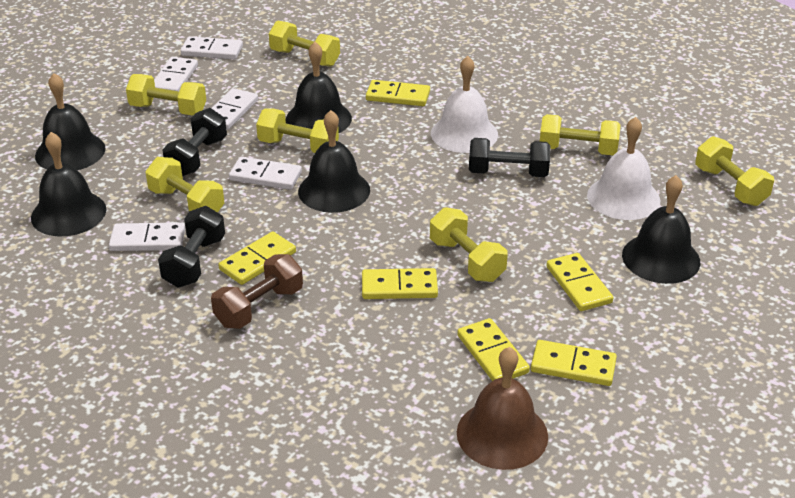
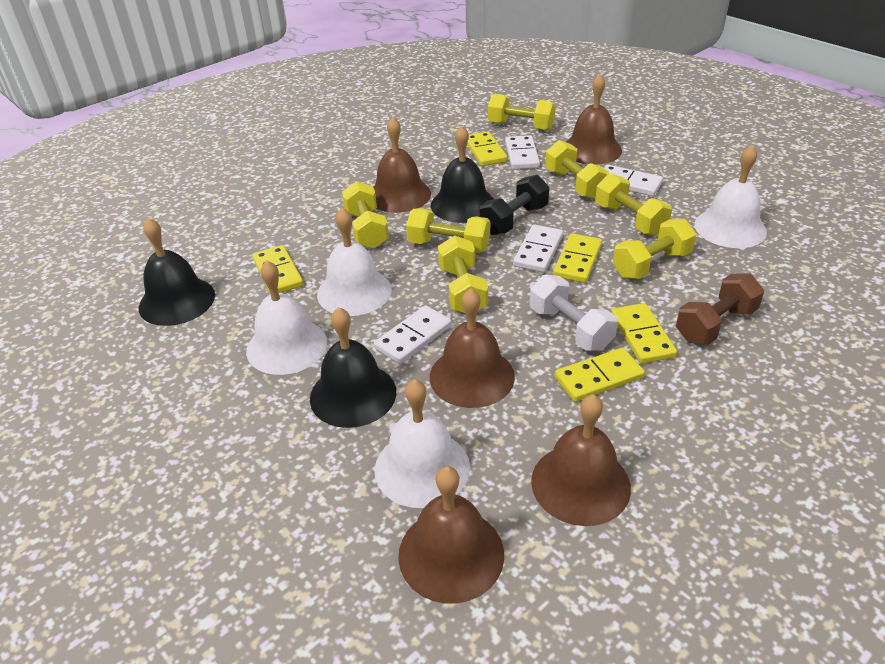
black bell: [31,132,106,236] [35,73,106,170] [286,42,352,133] [298,110,370,213] [622,175,700,284] = 5 -> [139,218,215,326] [310,307,396,428] [431,125,494,223] = 3
black dumbbell: [158,206,225,288] [162,108,227,176] [469,138,551,177] = 3 -> [480,175,549,235] = 1
brown bell: [457,347,548,470] = 1 -> [373,117,431,213] [398,466,504,604] [430,289,515,408] [531,394,631,526] [566,74,622,165] = 5
white bell: [431,56,498,153] [587,117,660,220] = 2 -> [246,260,327,375] [317,208,392,316] [375,379,470,508] [695,145,767,248] = 4
white domino: [109,222,185,251] [154,57,198,91] [180,36,243,59] [212,88,258,130] [229,157,302,190] = 5 -> [374,305,452,364] [505,135,540,169] [513,225,563,272] [604,164,663,196] = 4
white dumbbell: none = 0 -> [530,274,618,351] = 1
yellow domino: [218,231,296,285] [362,268,438,299] [366,80,430,106] [457,318,530,381] [531,340,617,386] [546,253,613,311] = 6 -> [252,245,303,293] [467,131,507,166] [553,233,602,283] [555,348,645,402] [611,303,677,364] = 5

